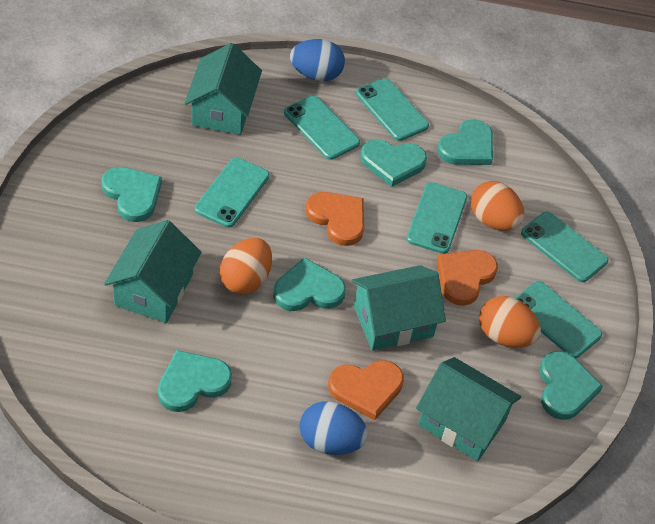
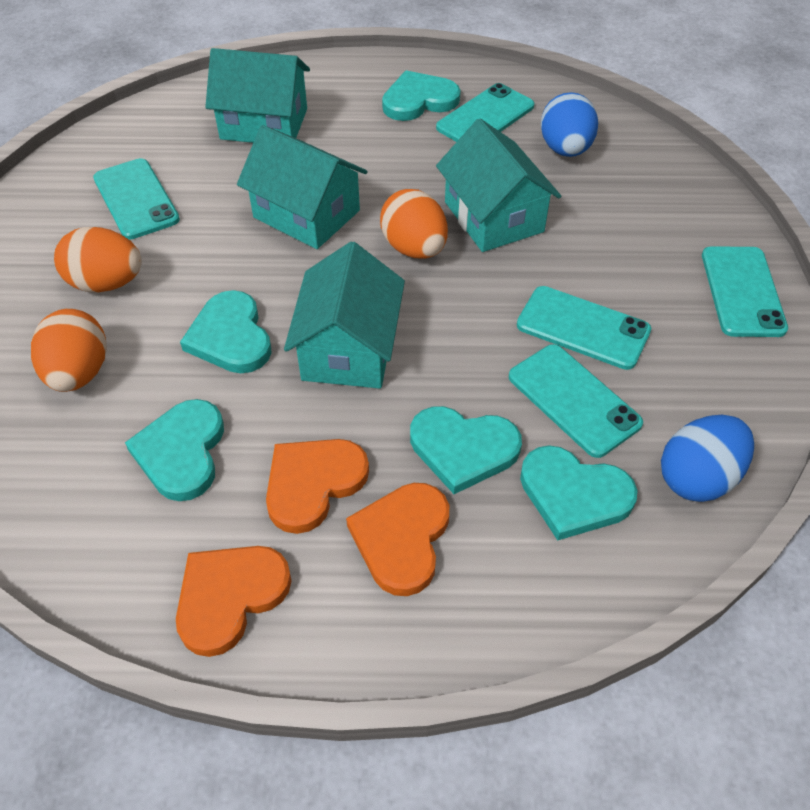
turquoise heart: [101,167,162,222] [158,350,232,412] [273,257,346,311] [360,139,427,187] [437,119,493,165] [539,351,603,420] = 6 -> [125,399,224,501] [180,290,271,373] [382,70,461,121] [410,406,522,494] [520,445,638,540] = 5
turquoise phone: [195,157,270,228] [284,96,360,160] [356,78,429,141] [406,182,467,254] [515,281,602,358] [521,212,608,282] = 6 -> [93,158,180,239] [436,83,534,142] [509,344,643,458] [517,286,651,370] [702,246,788,337] = 5

